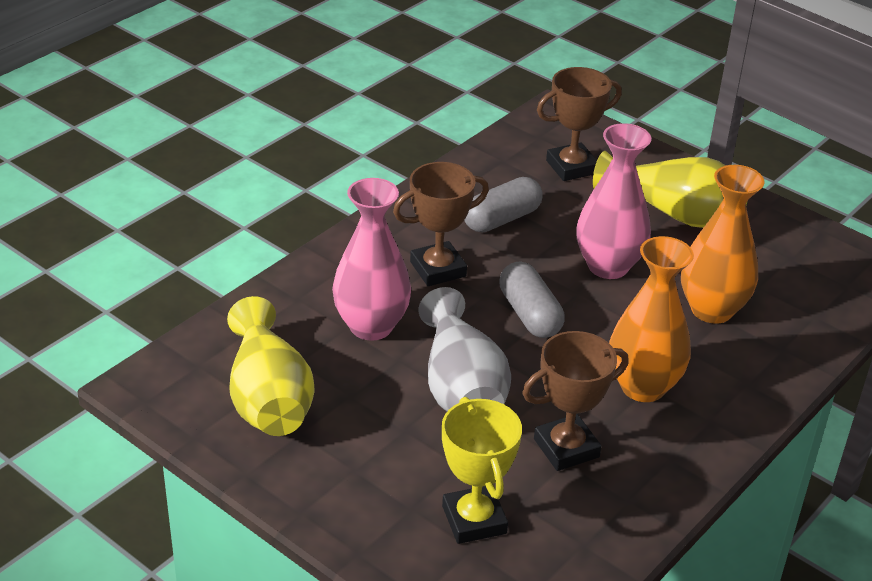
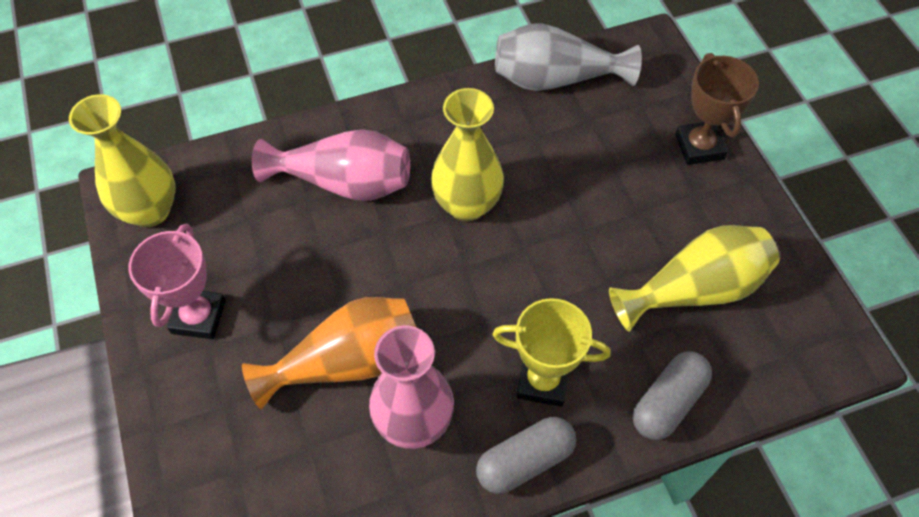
brown trophy: [393,162,489,286] [522,331,629,471] [537,67,622,181] = 3 -> [675,53,759,165] = 1
orange vase: [609,236,694,402] [681,165,765,324] = 2 -> [242,297,416,410] = 1
pink trophy: none = 0 -> [129,224,226,339] = 1
yellow vase: [227,296,315,436] [593,151,747,228] = 2 -> [69,94,176,227] [431,88,504,221] [609,225,779,332] = 3

